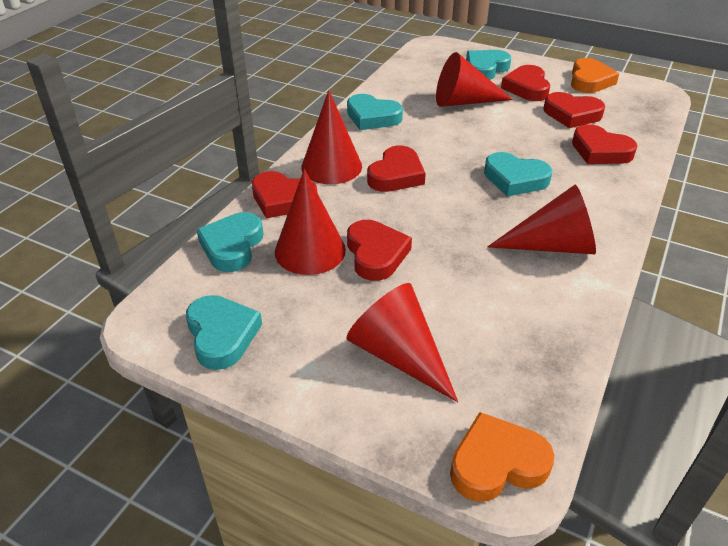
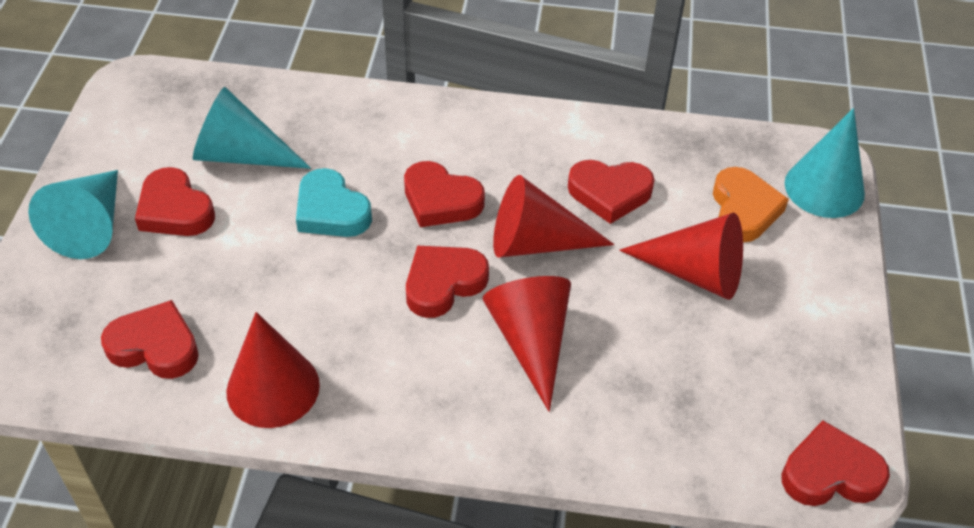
orange heart: [450,412,554,502] [571,58,619,93] = 2 -> [713,167,789,242] = 1
red cone: [275,169,346,275] [301,90,362,184] [346,283,458,402] [436,52,513,107] [487,184,596,254] = 5 -> [226,312,320,428] [482,276,571,412] [493,175,614,257] [619,212,743,300] = 4
turquoise cone: none = 0 -> [28,170,118,259] [193,87,311,169] [785,108,865,218] = 3
turquoise heart: [186,295,262,370] [197,212,263,272] [347,94,403,130] [466,50,511,80] [484,152,552,197] = 5 -> [296,168,372,237] = 1

